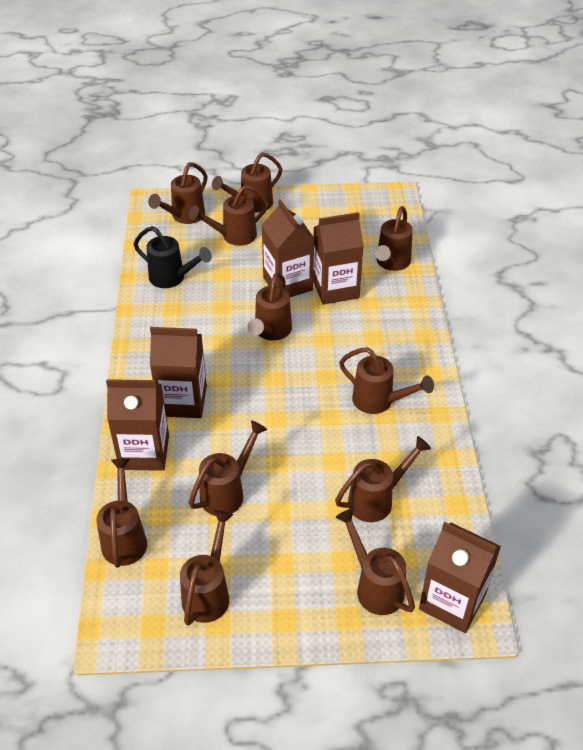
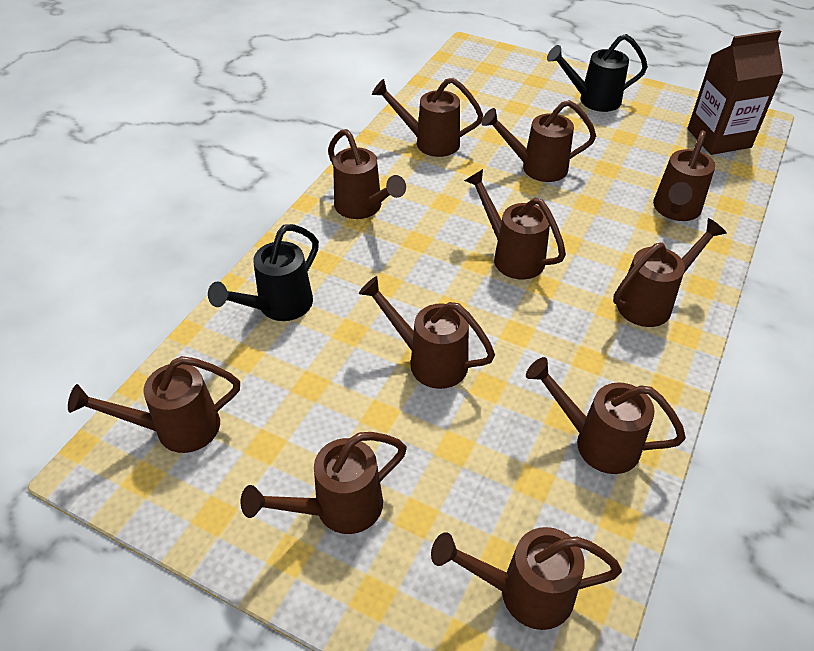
black watering can: [134,226,212,288] = 1 -> [208,224,319,321] [547,34,648,112] = 2
brown carton: [106,379,169,471] [150,327,207,418] [262,199,314,297] [313,212,364,305] [419,522,501,633] = 5 -> [688,30,783,155] = 1

